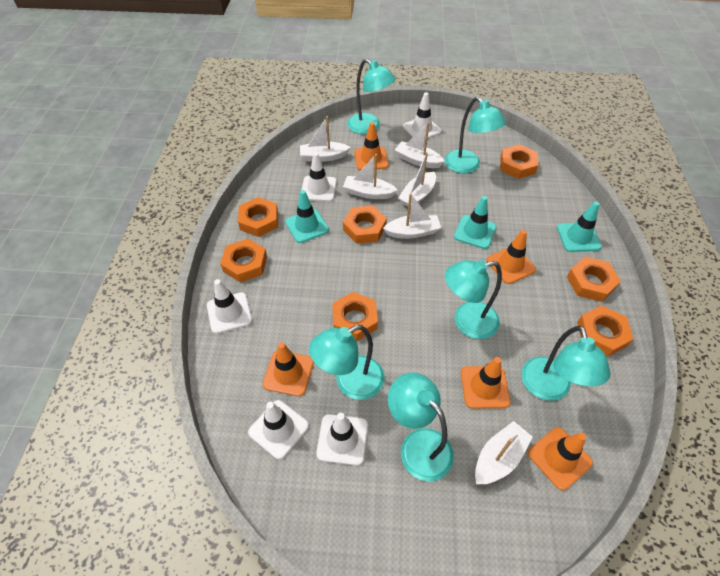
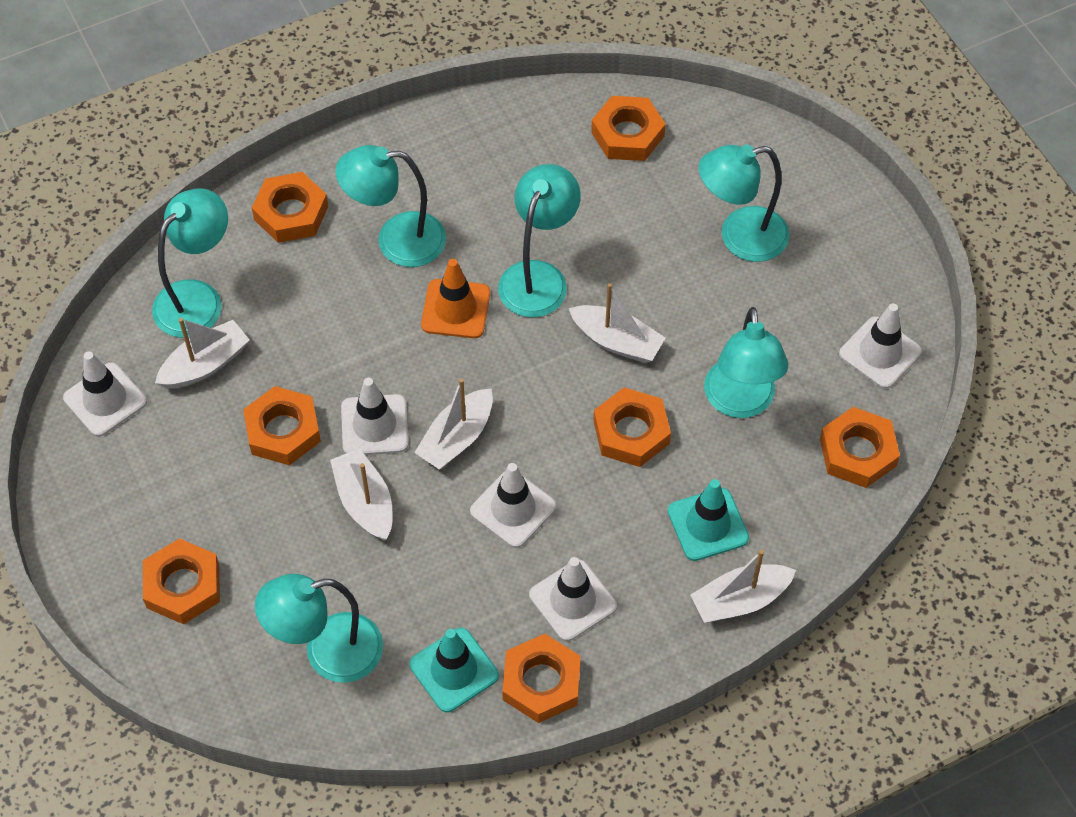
orange traffic cone: [262,342,314,396] [354,122,389,171] [461,357,510,409] [487,230,536,284] [528,427,593,490] = 5 -> [421,259,490,338] = 1
turquoise traffic cone: [285,190,329,243] [454,196,496,249] [557,201,602,252] = 3 -> [410,628,499,712] [668,479,749,561] = 2
white boat: [300,116,351,162] [343,154,398,199] [383,194,441,239] [395,122,445,168] [399,152,436,207] [475,421,532,484] = 6 -> [155,318,250,389] [330,448,392,541] [414,379,493,469] [569,283,666,363] [691,550,796,623] = 5

